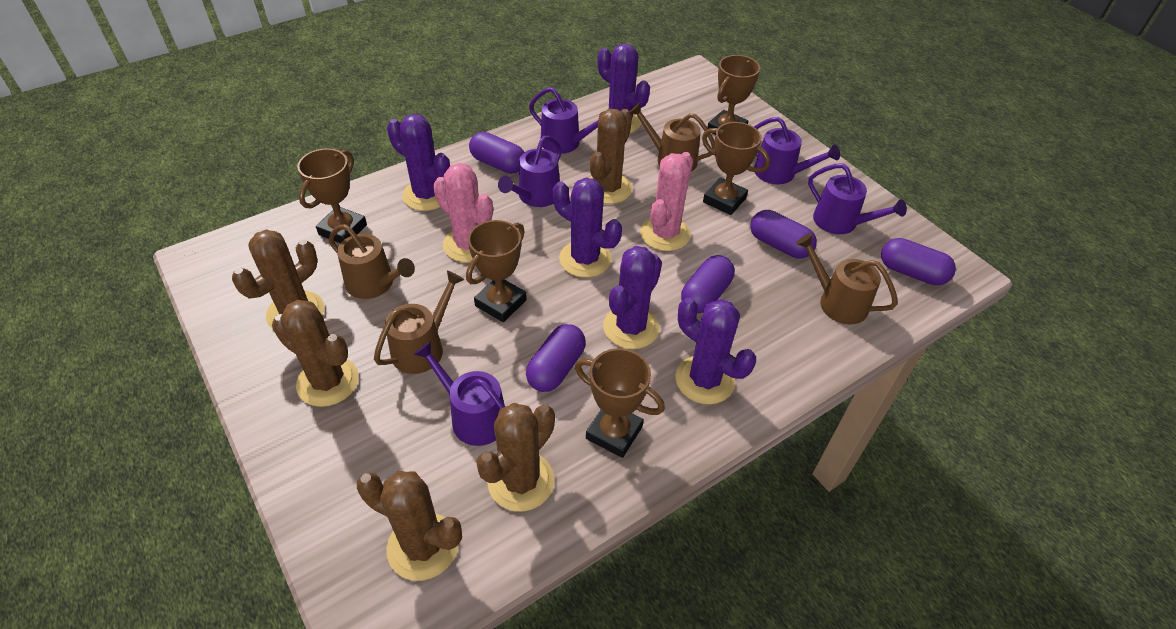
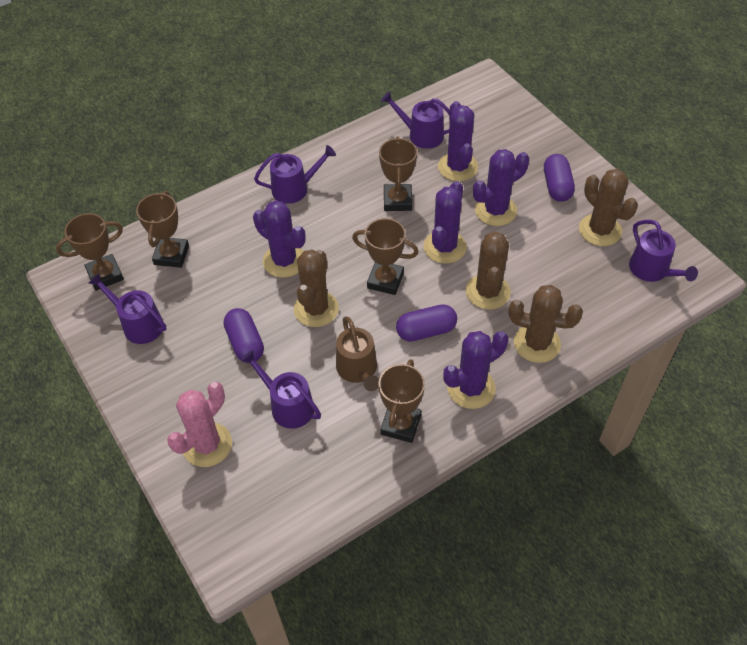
brown cactus: [232,229,324,329] [272,300,359,407] [357,471,462,581] [476,403,555,512] [590,109,632,204] = 5 -> [294,250,339,327] [466,232,511,310] [508,285,583,363] [579,169,638,246] = 4
brown watering can: [329,224,415,299] [374,271,464,374] [629,103,715,172] [796,234,898,324] = 4 -> [336,316,379,391] = 1
pink cactus: [433,163,493,263] [640,152,693,251] = 2 -> [167,382,232,467] = 1
purple capsule: [469,132,525,174] [526,324,586,392] [681,255,735,313] [750,210,817,259] [881,238,956,285] = 5 -> [224,308,264,363] [396,304,457,342] [544,154,575,202] = 3

